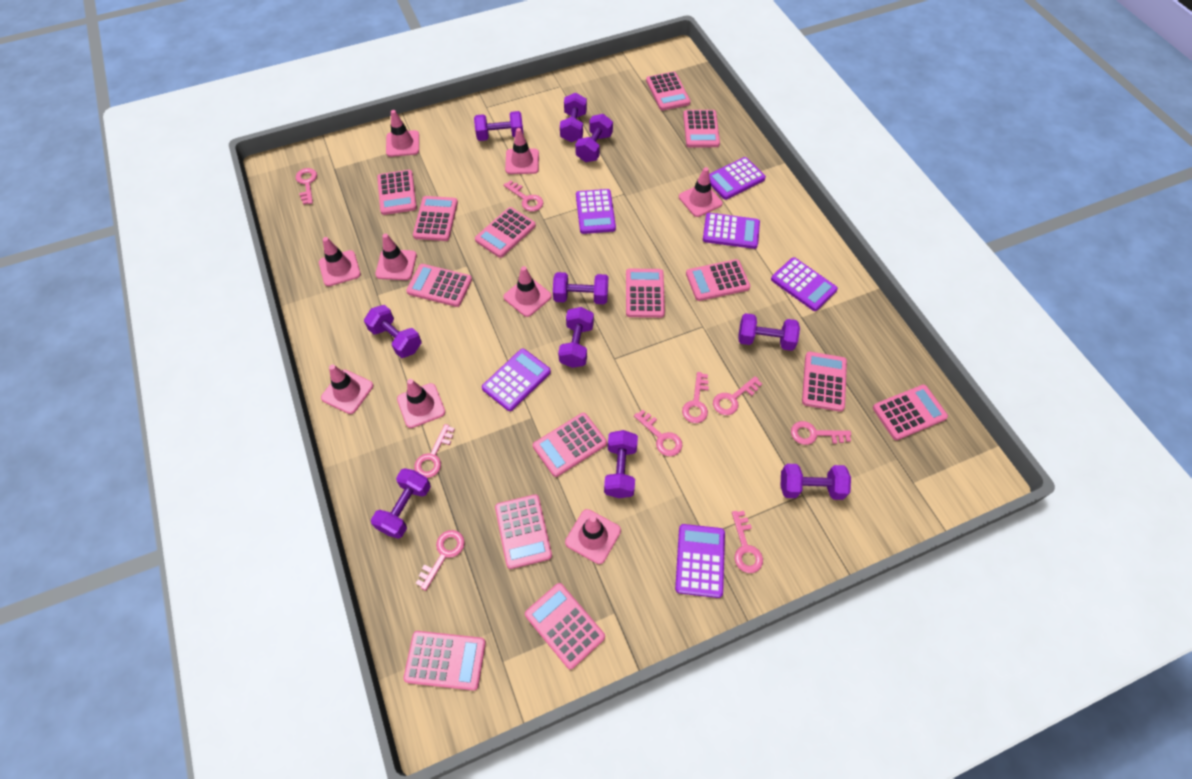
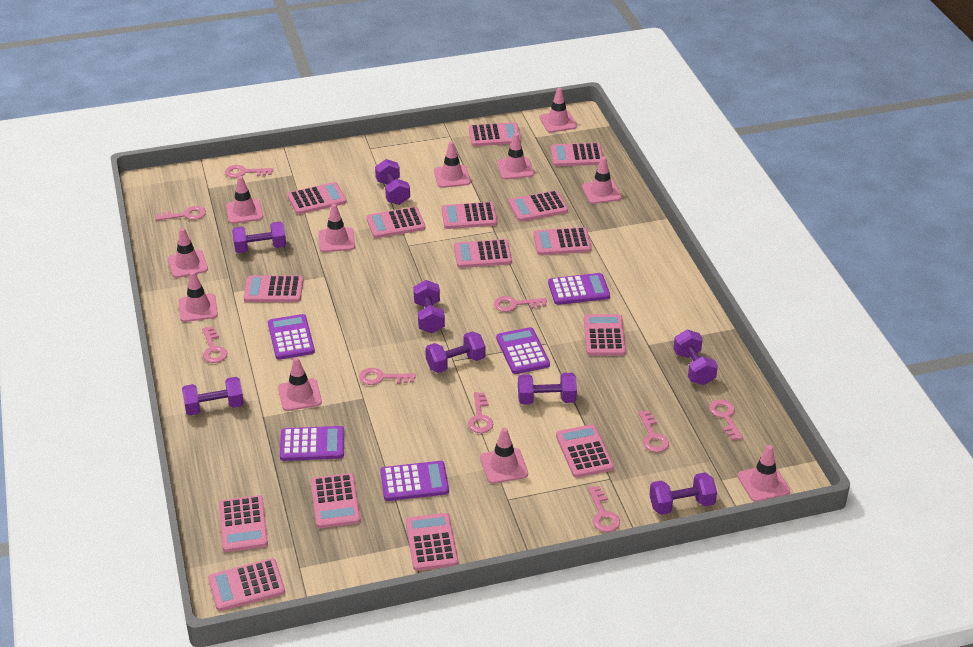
pink calculator: [377,170,417,215] [403,631,486,691] [406,264,472,307] [413,196,458,241] [475,207,536,258] [495,494,552,569] [525,583,605,670] [533,413,607,477] [626,268,665,318] [646,71,690,111] [683,110,720,148] [686,259,750,301] [802,352,847,412] [873,385,948,440] = 14 -> [208,558,285,611] [219,495,268,552] [244,275,303,302] [287,182,347,214] [311,473,361,528] [366,207,425,238] [406,513,458,571] [442,202,497,229] [454,239,512,268] [469,122,521,146] [509,190,568,222] [533,227,592,255] [551,143,603,166] [556,424,614,478] [584,314,626,356] = 15
pink traffic cone: [319,237,361,286] [321,364,373,414] [375,233,417,280] [386,110,419,157] [397,379,445,428] [503,266,552,317] [505,128,539,174] [565,509,621,564] [679,167,723,217] = 9 -> [168,228,208,278] [179,271,218,322] [226,176,263,224] [278,357,322,411] [319,204,355,252] [434,141,470,188] [480,428,528,484] [497,133,534,179] [540,88,577,133] [582,157,622,204] [738,445,790,502] = 11
purple calculator: [482,349,551,411] [576,189,616,234] [675,524,725,598] [703,213,760,249] [709,157,766,200] [771,257,838,311] = 6 -> [268,314,315,360] [280,426,344,461] [380,461,449,501] [496,327,550,374] [548,273,610,305] = 5
purple dumbbell: [364,305,421,358] [371,468,431,539] [474,111,524,141] [553,272,608,304] [558,307,594,368] [560,93,587,142] [575,114,613,162] [604,430,638,498] [738,313,800,351] [781,464,851,500] = 10 -> [182,377,244,416] [232,222,286,253] [375,159,410,205] [413,280,445,333] [425,331,485,373] [518,373,577,405] [649,473,717,515] [674,330,718,385] = 8

